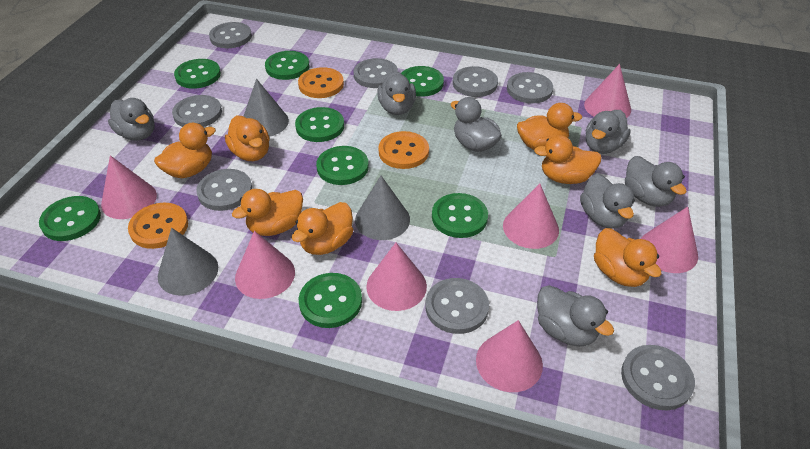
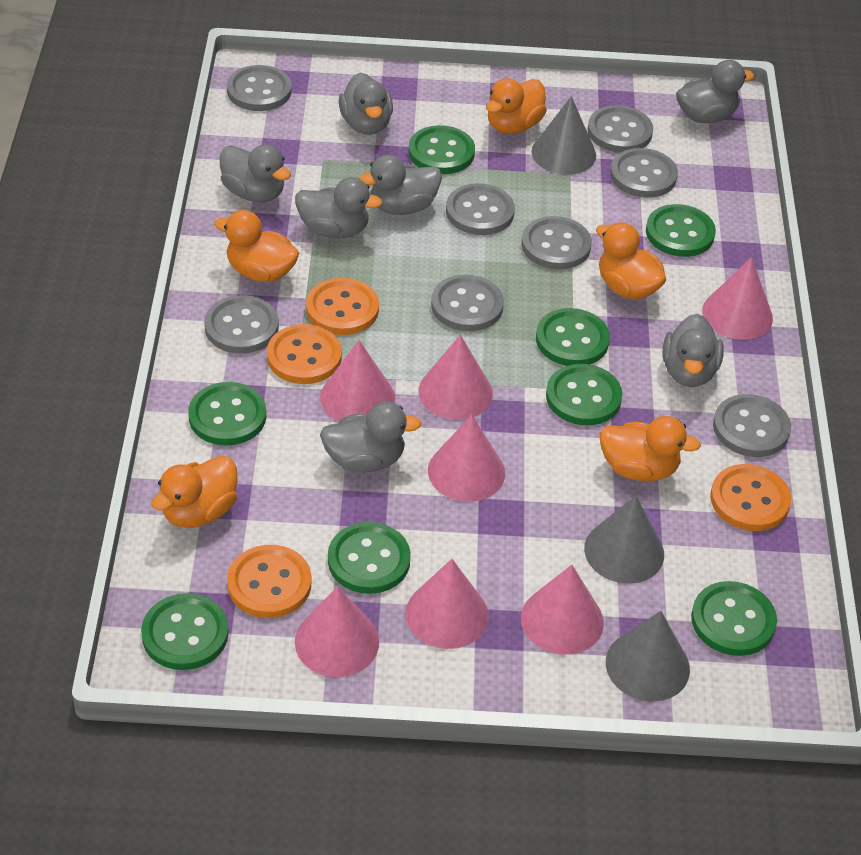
orange button: [128,203,188,249] [298,67,344,98] [378,131,429,169] = 3 -> [227,545,311,618] [267,324,342,384] [306,278,379,335] [710,464,791,531] = 4
orange duck: [154,123,216,178] [225,116,270,161] [232,189,303,236] [292,202,353,255] [517,103,582,150] [534,135,602,184] [594,228,662,287] = 7 -> [151,456,238,528] [214,210,299,282] [486,78,547,134] [596,222,666,299] [599,416,701,481] = 5

